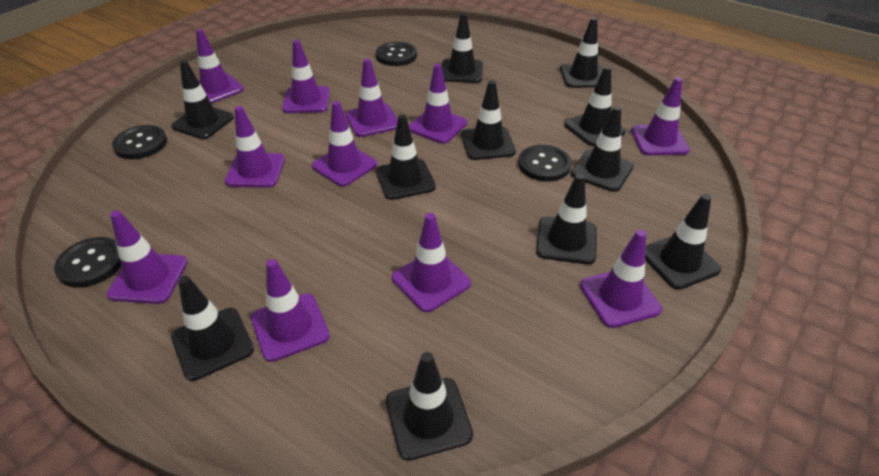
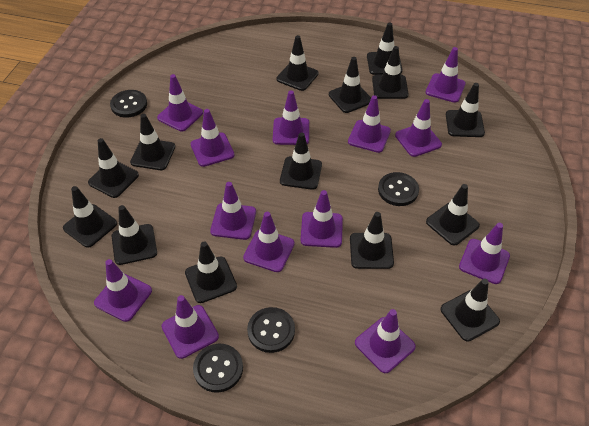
black traffic cone: [171,60,234,139] [171,276,254,381] [376,114,436,200] [386,352,473,461] [442,13,483,83] [461,80,516,160] [536,173,597,265] [560,17,603,88] [564,66,626,146] [571,106,634,192] [645,194,721,290] = 11 -> [63,186,117,248] [88,138,139,198] [112,205,157,265] [130,114,175,170] [185,241,237,303] [277,35,319,91] [280,132,322,190] [329,57,371,113] [350,212,394,269] [367,23,403,75] [372,46,409,99] [426,184,480,245] [440,279,500,342] [446,83,485,137] = 14
purple traffic cone: [107,210,188,304] [196,29,244,103] [225,106,285,188] [251,259,330,362] [282,40,330,113] [312,101,377,187] [346,59,398,137] [392,213,471,312] [409,64,467,144] [580,230,662,328] [631,77,690,155] = 11 -> [94,259,152,322] [157,74,203,131] [162,295,219,359] [190,109,235,167] [210,182,256,240] [243,212,295,272] [273,91,309,145] [301,190,343,248] [348,95,391,153] [355,309,416,373] [395,99,442,157] [425,47,466,103] [459,223,510,284] = 13

